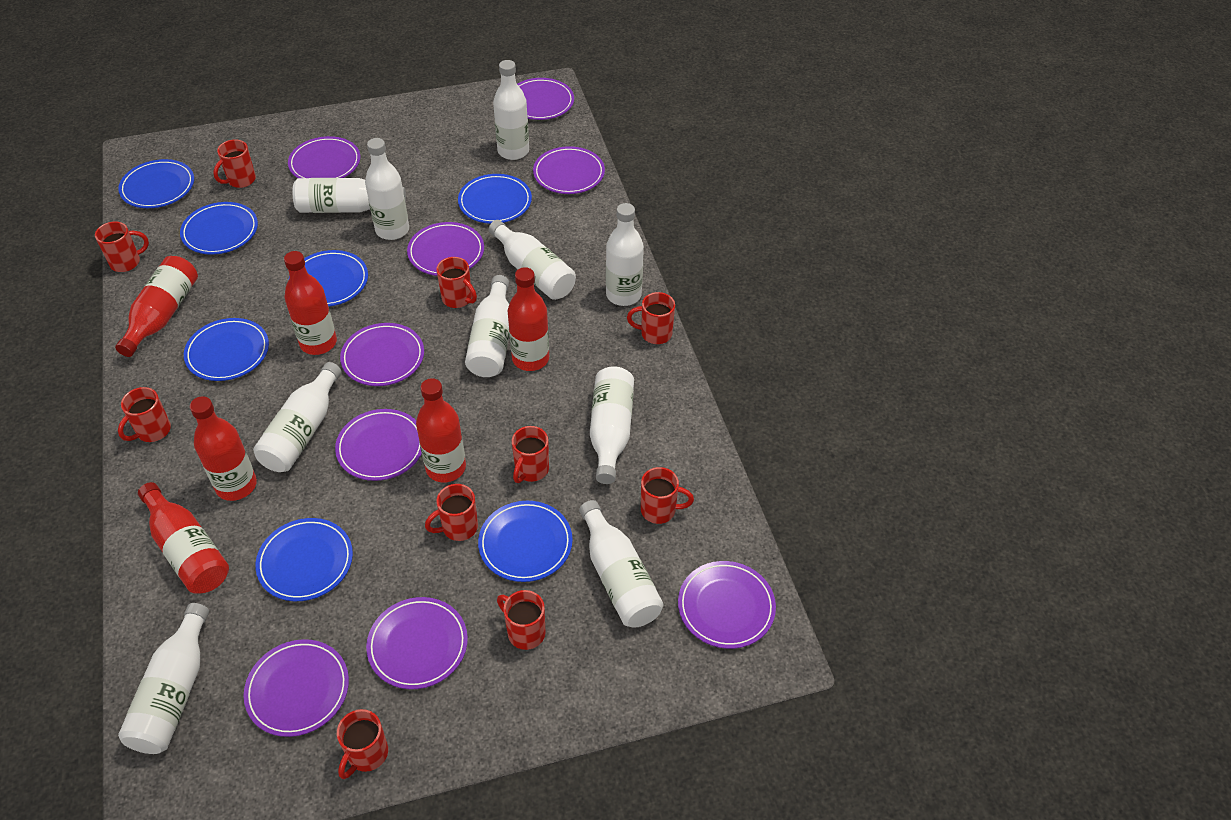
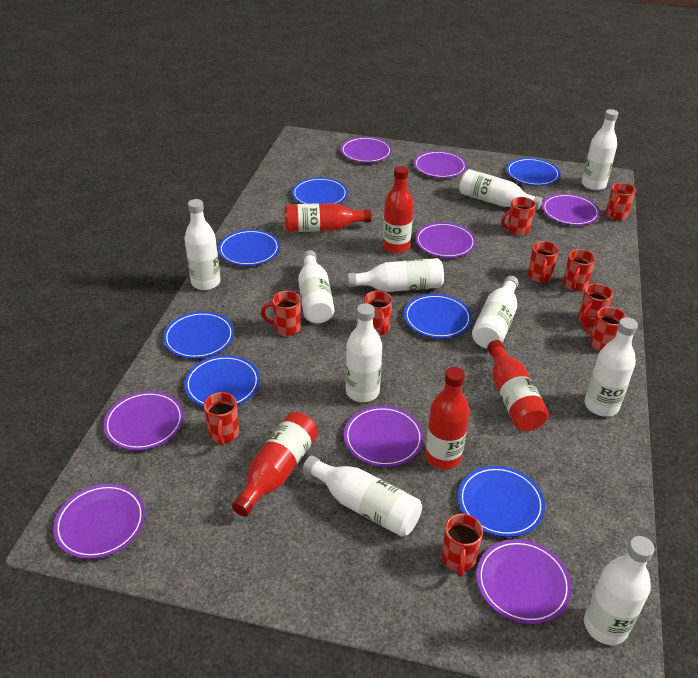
purple plate: [244,639,349,737] [288,136,360,178] [335,409,422,481] [340,323,424,386] [366,597,468,689] [407,222,484,276] [517,78,574,120] [533,146,605,194] [678,561,776,649] = 9 -> [53,484,145,559] [103,391,184,450] [341,137,392,163] [344,406,424,467] [414,151,467,178] [415,222,476,258] [476,539,572,624] [542,194,600,225] = 8
red bottle: [115,256,198,357] [138,482,229,594] [190,396,257,501] [284,251,337,355] [416,378,466,483] [508,267,549,371] = 6 -> [232,412,318,517] [284,203,372,232] [383,166,413,254] [425,367,470,470] [487,340,549,431] = 5

